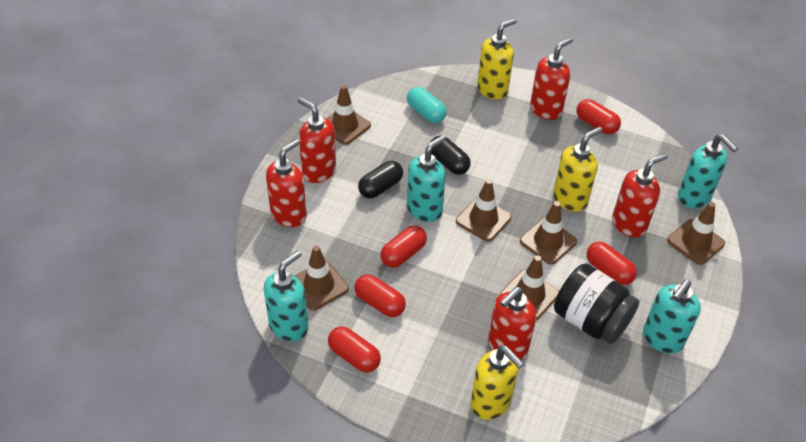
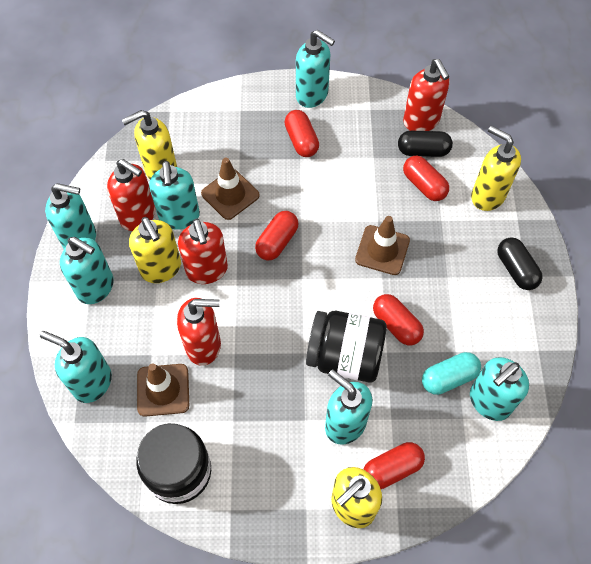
black jar: [554,263,639,344] = 1 -> [136,423,211,504] [306,311,387,383] = 2
brown traffic cone: [295,246,349,310] [326,85,371,145] [456,179,511,242] [500,255,559,320] [520,201,577,265] [667,202,725,265] = 6 -> [137,363,189,417] [201,158,260,220] [355,216,410,275] = 3
red soap dispenser: [266,139,307,227] [297,97,336,183] [488,287,536,360] [530,37,573,120] [612,153,668,238] = 5 -> [107,159,155,231] [177,298,221,366] [178,219,228,284] [403,59,450,131] = 4
turquoise soap dispenser: [264,250,309,341] [407,135,446,222] [643,279,701,354] [678,134,738,208] = 4 -> [40,331,112,403] [45,183,96,249] [60,237,114,304] [149,161,200,230] [296,30,335,108] [325,370,372,445] [470,357,529,421] = 7
yellow soap dispenser: [470,346,525,420] [477,18,517,100] [553,127,602,212] = 3 -> [122,110,177,179] [129,217,181,283] [331,467,382,528] [471,126,521,211] = 4

